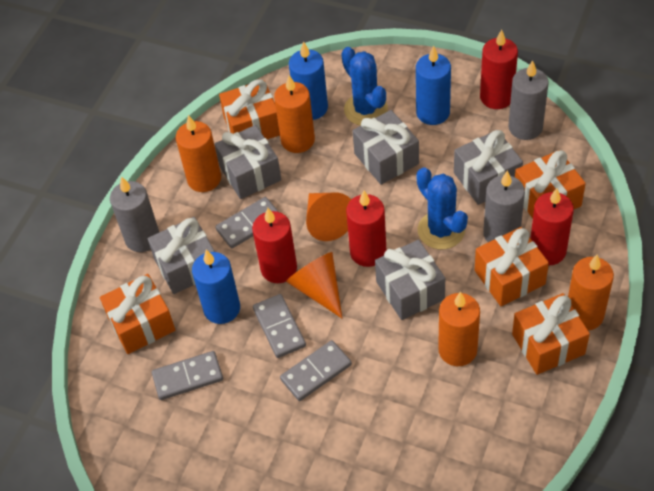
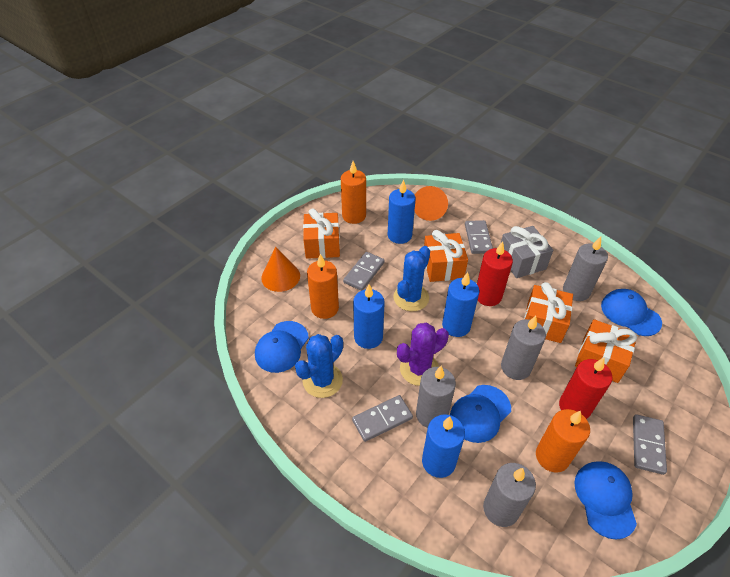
blue candle: [192,250,240,324] [289,41,328,120] [416,46,451,125] = 3 -> [353,284,385,349] [388,179,416,244] [422,414,465,478] [442,272,479,337] = 4
blue cap: none = 0 -> [255,321,309,373] [450,385,511,443] [574,461,637,540] [601,289,662,336] = 4
grey candle: [110,176,159,252] [483,170,525,242] [508,60,549,140] = 3 -> [416,366,456,428] [483,463,536,527] [501,316,546,380] [563,237,608,301] = 4
grey gift: [148,217,215,294] [214,125,281,199] [353,110,419,185] [375,240,445,320] [454,130,523,205] = 5 -> [501,226,553,278] = 1
orange candle: [176,115,221,192] [274,75,315,153] [438,292,480,366] [568,255,614,330] = 4 -> [307,254,339,319] [341,161,366,224] [536,409,590,473] = 3
orange gift: [100,274,175,354] [219,79,280,139] [475,227,549,306] [512,293,590,375] [515,150,586,218] = 5 -> [303,208,340,259] [424,230,468,282] [524,282,573,343] [575,319,637,383] = 4
purple cactus: none = 0 -> [397,323,449,386] = 1
red candle: [252,208,297,283] [346,191,386,267] [480,30,518,109] [530,188,574,266] = 4 -> [477,241,513,306] [559,358,612,419] = 2

